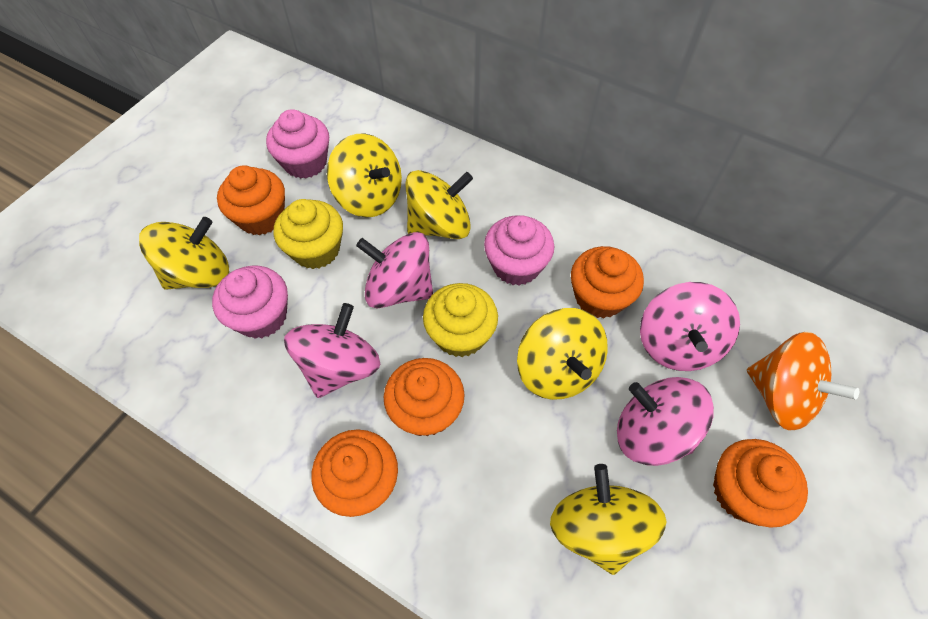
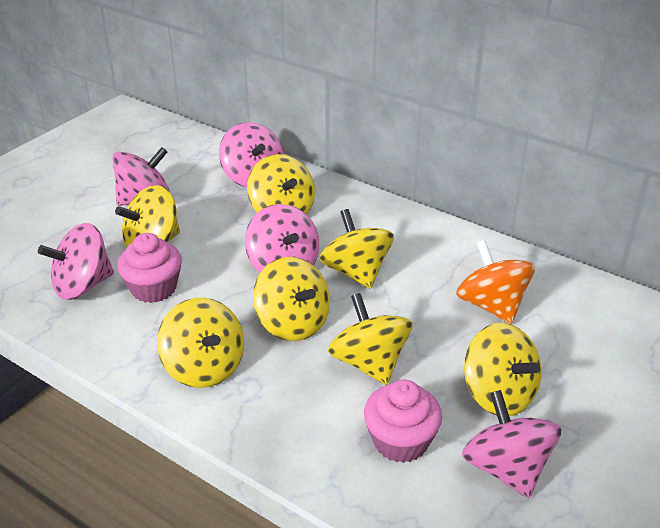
orange cupcake: [217,165,285,235] [311,429,398,517] [384,358,465,437] [571,246,644,318] [713,439,808,528] = 5 -> none = 0
pink cupcake: [212,266,288,339] [266,109,329,179] [484,215,554,285] = 3 -> [117,233,182,303] [364,380,442,463] = 2
pink spinning top: [284,303,380,398] [356,232,433,309] [617,377,714,466] [640,282,740,371] = 4 -> [38,223,114,300] [112,147,170,206] [219,122,284,188] [245,204,319,273] [462,390,562,498] = 5
yellow cupcake: [274,199,343,269] [423,283,498,357] = 2 -> none = 0
yellow spinning top: [139,217,229,290] [327,134,402,218] [405,170,473,239] [517,308,608,400] [550,464,667,575] = 5 -> [115,185,180,248] [157,298,244,388] [247,154,315,214] [253,257,330,341] [319,209,394,289] [328,293,413,385] [464,323,542,416] = 7

